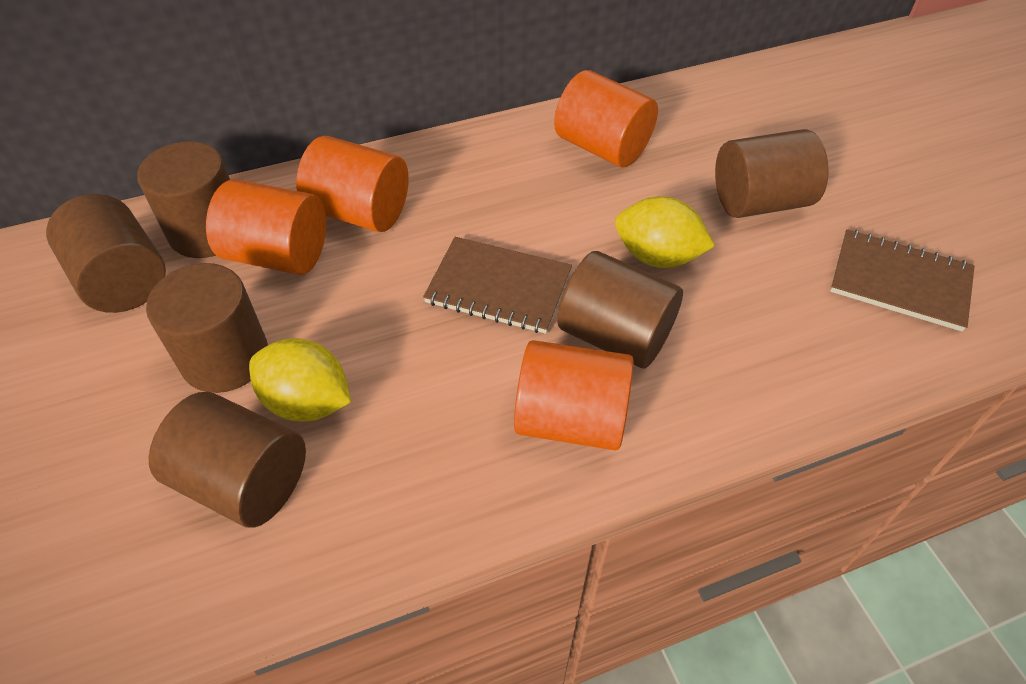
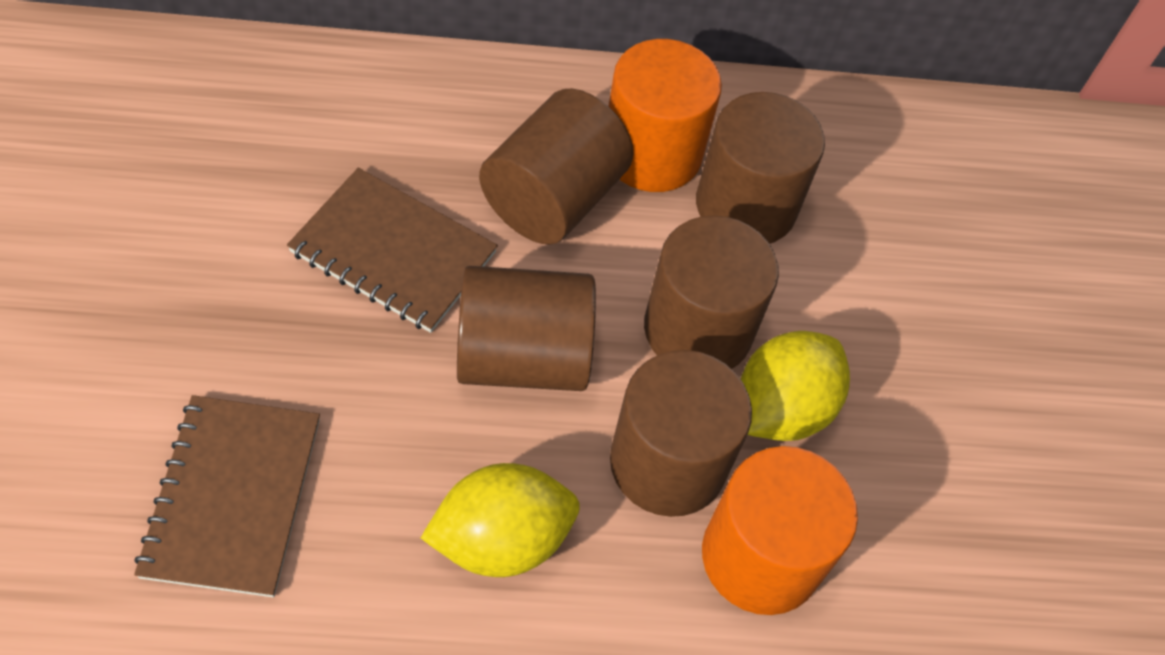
brown cylinder: [46,194,166,313] [137,141,230,258] [146,263,268,393] [149,392,306,528] [557,251,683,368] [715,129,829,218] = 6 -> [457,266,596,391] [479,89,634,245] [610,350,752,517] [644,215,779,369] [696,92,825,244] = 5
orange cylinder: [206,179,326,275] [296,136,409,232] [514,340,634,450] [554,70,658,168] = 4 -> [608,39,722,192] [702,446,858,615] = 2

